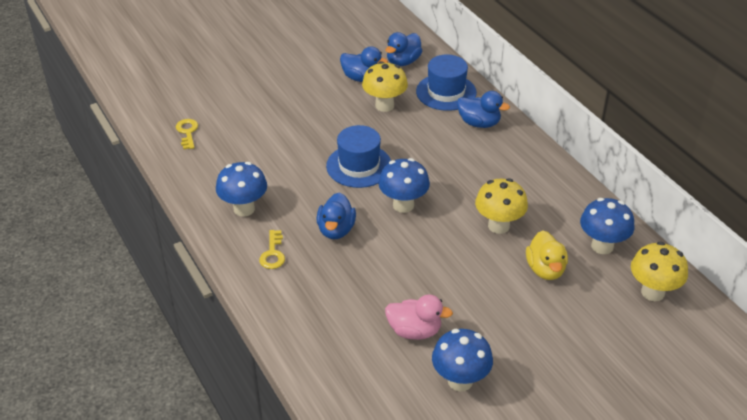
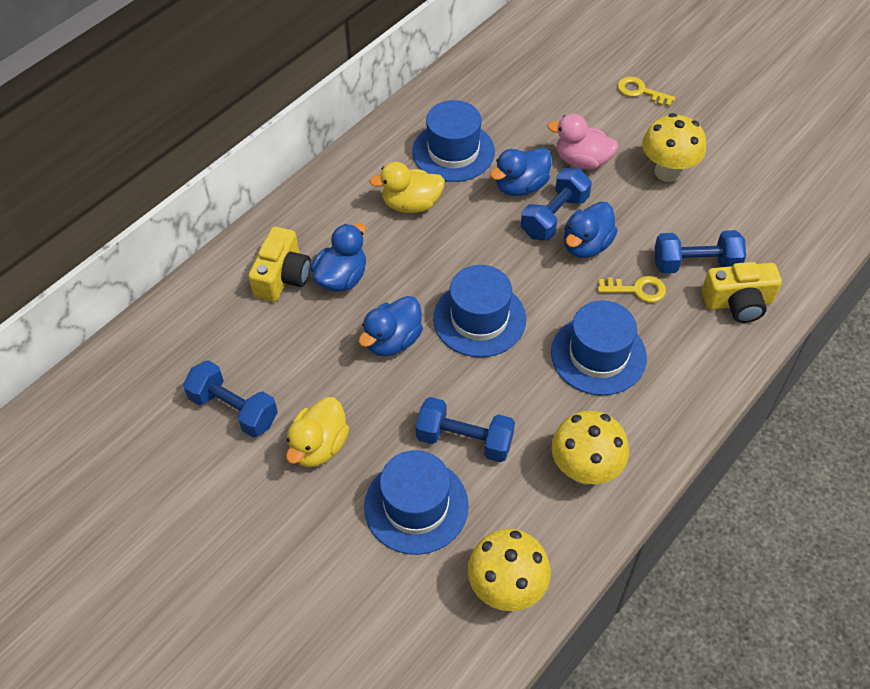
blue dumbbell: none = 0 -> [183,360,278,437] [416,397,515,462] [521,168,592,241] [654,230,746,274] = 4
blue hat: [326,125,391,188] [416,55,477,111] = 2 -> [364,450,469,555] [412,100,495,182] [433,265,526,357] [551,300,647,396] = 4
blue mushroom: [216,162,267,217] [379,158,430,213] [432,329,493,392] [580,198,634,254] = 4 -> none = 0
yellow camera: none = 0 -> [248,227,311,302] [702,262,782,323] = 2
yellow duck: [526,231,568,280] = 1 -> [286,397,349,467] [369,162,445,213] = 2

